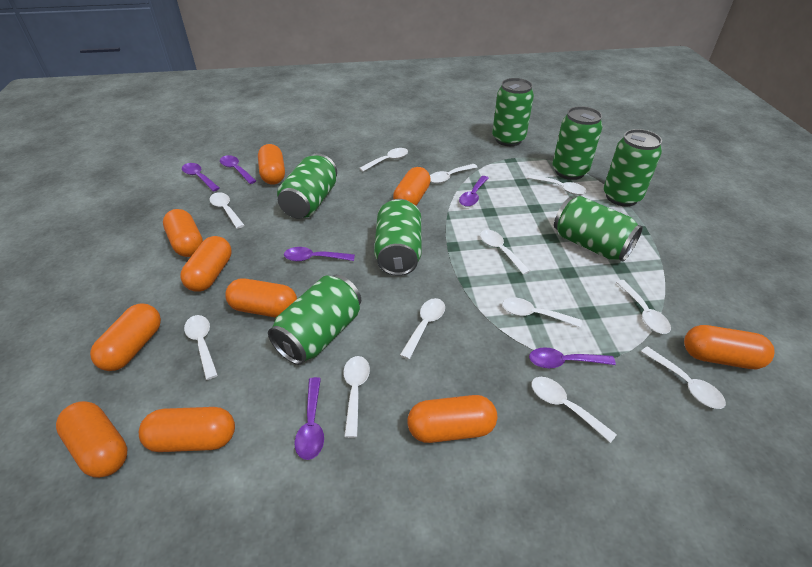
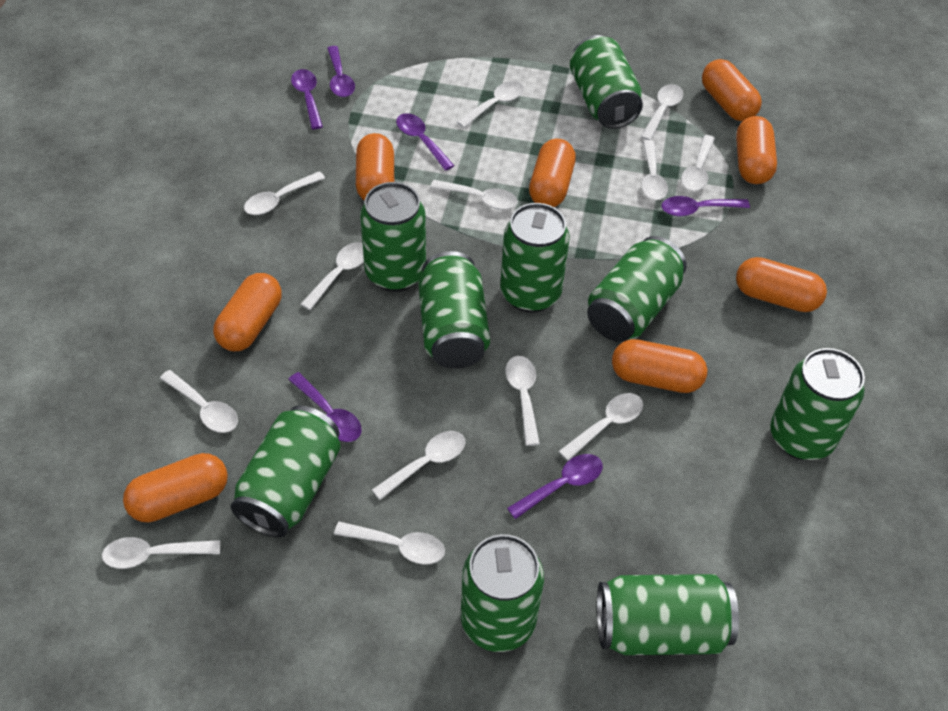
green can: [268,275,361,365] [277,153,337,218] [374,199,422,276] [492,78,534,146] [552,106,603,180] [554,196,643,261] [604,129,662,206] = 7 -> [231,405,341,537] [360,182,426,292] [418,251,490,369] [461,534,544,652] [500,203,570,313] [570,35,643,129] [587,236,687,342] [597,574,739,655] [770,348,865,460] = 9
orange capsule: [56,401,128,478] [90,304,161,371] [139,407,235,452] [163,209,203,257] [180,236,232,292] [225,279,297,318] [258,144,285,185] [393,167,431,206] [407,395,497,443] [684,325,774,369] = 10 -> [123,453,228,522] [213,273,282,351] [356,133,394,201] [529,139,576,207] [612,339,707,393] [702,59,762,121] [736,116,777,184] [736,257,827,312] = 8
white spoon: [184,315,218,380] [210,192,244,229] [343,356,370,438] [359,148,408,172] [400,298,445,359] [430,164,478,183] [480,230,530,275] [502,297,582,328] [528,174,587,195] [531,377,617,443] [616,280,671,334] [641,346,726,409] = 12 -> [102,537,220,569] [160,370,238,433] [244,172,325,215] [301,242,364,310] [334,522,445,565] [372,431,465,500] [430,180,518,210] [457,81,524,128] [505,356,540,446] [559,393,643,461] [641,84,683,140] [641,140,668,200] [681,135,715,191] = 13

